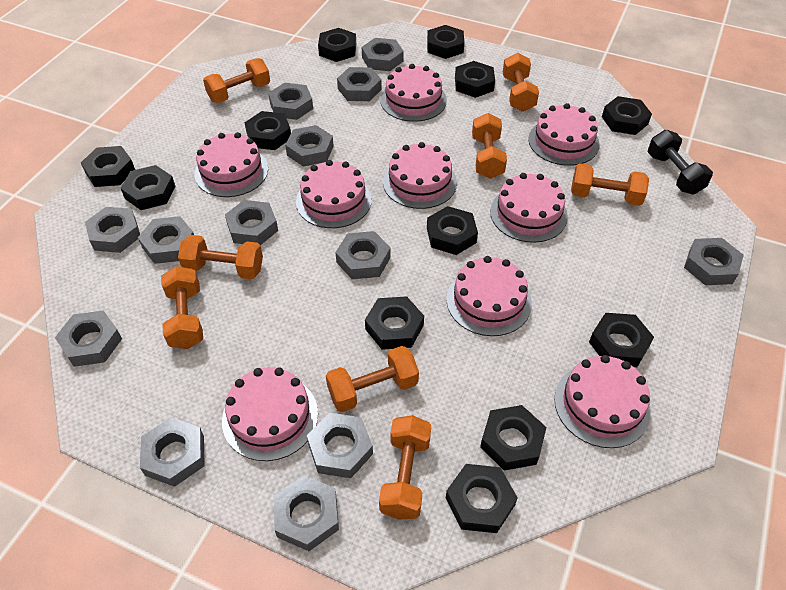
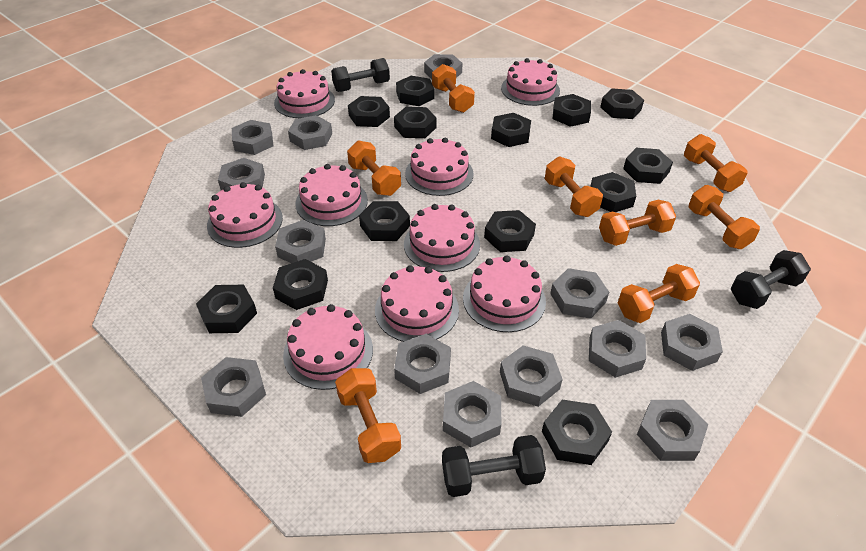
black dumbbell: [648,130,713,195] = 1 -> [331,58,390,92] [442,435,546,497] [731,250,811,309] = 3
black nut: [81,146,135,187] [121,165,176,210] [244,111,291,150] [318,28,356,62] [365,296,424,350] [427,25,465,59] [427,206,478,255] [446,464,518,533] [455,61,495,98] [480,405,546,471] [589,313,654,367] [602,96,652,135] = 12 -> [196,285,257,333] [273,259,328,310] [348,96,390,127] [359,201,410,241] [394,107,437,138] [396,76,434,106] [484,210,536,252] [491,113,531,147] [542,400,612,465] [553,94,591,127] [590,172,636,212] [600,88,644,119] [623,148,673,184] = 13

